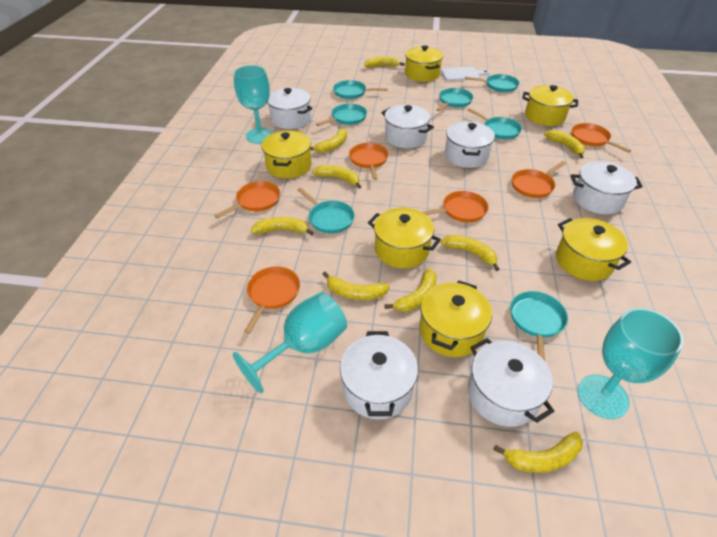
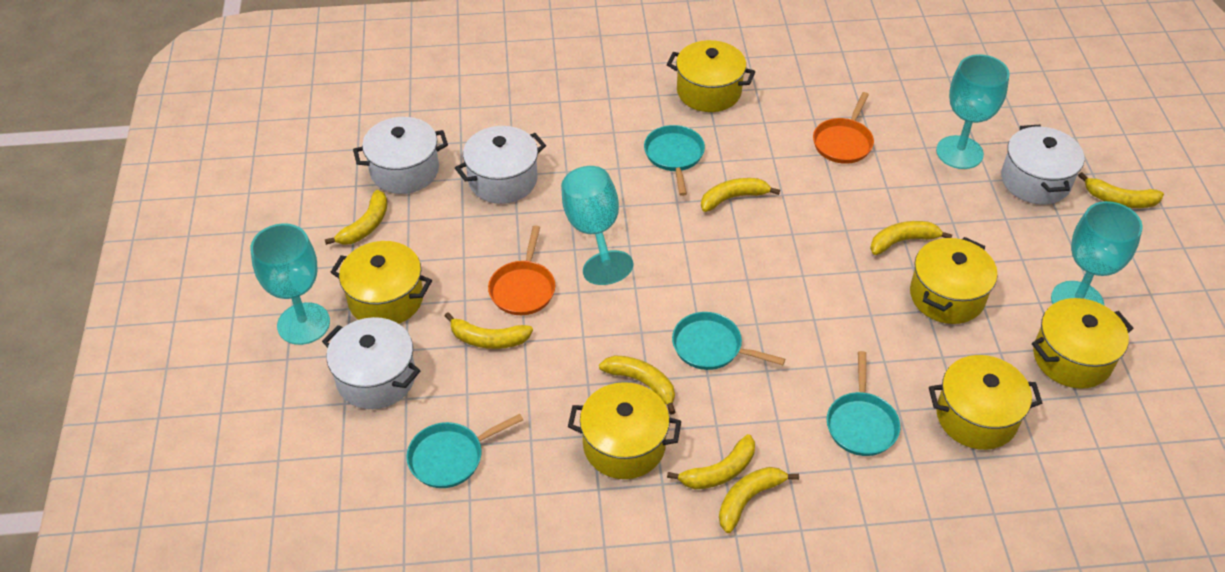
orange pan: [214,181,280,219] [244,267,300,334] [349,143,389,180] [423,191,489,222] [512,161,566,198] [572,123,631,153] = 6 -> [488,226,555,315] [813,92,874,164] = 2
turquoise goblet: [233,65,274,144] [233,292,347,393] [578,308,684,419] = 3 -> [250,223,330,345] [561,166,633,285] [936,54,1010,169] [1051,201,1143,305] = 4
turquoise pan: [297,187,355,234] [316,104,367,126] [333,80,388,99] [436,88,473,111] [465,74,520,92] [468,108,522,139] [510,291,568,361] = 7 -> [406,414,523,488] [644,125,705,196] [672,312,785,370] [827,351,901,456] = 4
white cutting board: [441,67,490,81] = 1 -> none = 0
white pot: [267,88,313,129] [340,331,418,420] [382,104,434,148] [445,121,495,168] [468,338,554,427] [571,161,643,214] = 6 -> [322,317,421,409] [353,117,448,194] [455,126,546,204] [1001,125,1084,204] = 4
yellow banana: [251,217,314,235] [310,128,347,153] [312,165,361,188] [323,272,390,300] [364,56,405,68] [384,268,437,312] [441,235,500,271] [493,432,583,473] [544,130,585,159] = 9 -> [325,190,388,245] [445,312,533,349] [599,355,675,415] [667,434,755,489] [701,178,780,212] [719,467,799,533] [870,221,952,255] [1078,172,1164,208] = 8

